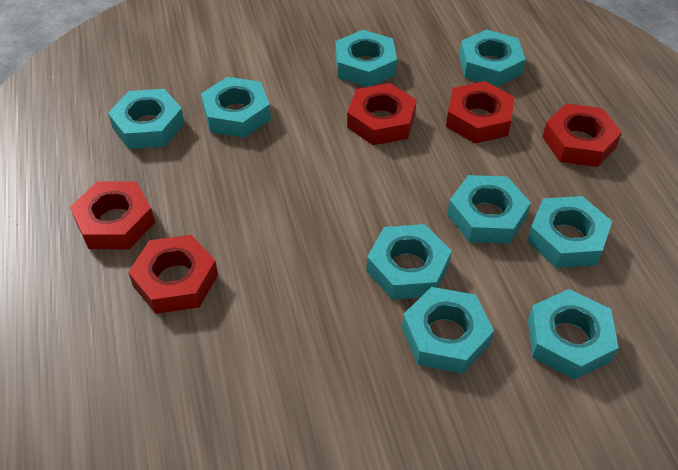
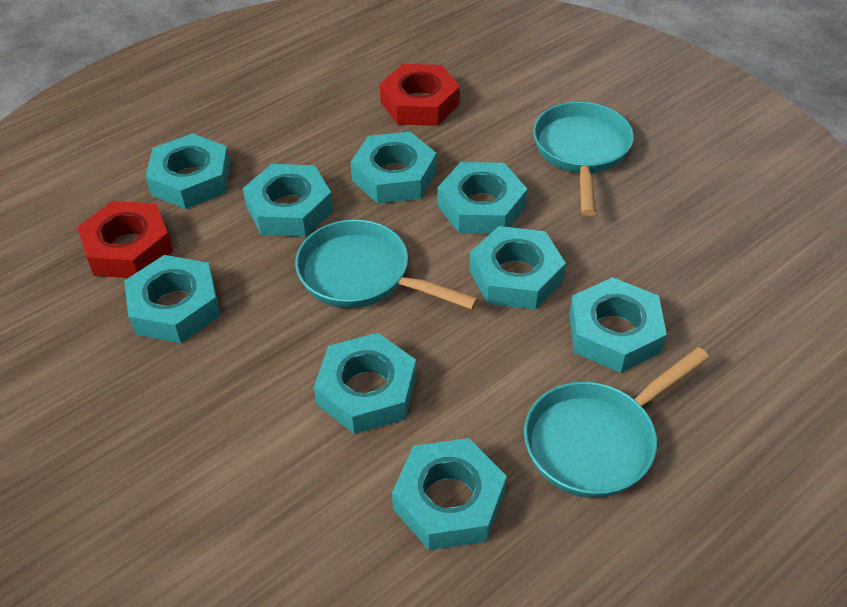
red nut: [70,181,155,249] [128,235,218,314] [347,83,417,145] [446,81,514,144] [542,104,622,167] = 5 -> [78,201,173,278] [380,64,460,126] = 2
turquoise pan: none = 0 -> [295,219,478,310] [524,347,709,498] [533,102,634,216] = 3

